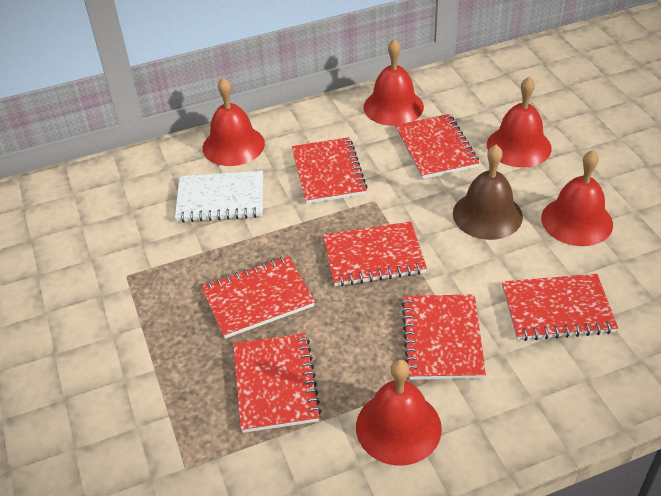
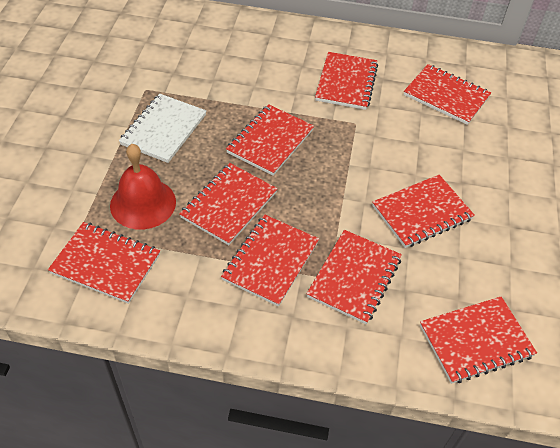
brown bell: [453,145,523,240] = 1 -> none = 0
red bell: [203,78,265,166] [356,359,442,466] [363,39,424,126] [487,77,552,167] [541,150,613,246] = 5 -> [110,144,176,230] = 1
red notebook: [201,256,315,339] [233,333,321,433] [292,137,368,204] [323,222,427,286] [395,114,479,179] [401,294,486,380] [502,274,618,341] = 7 -> [48,222,160,304] [179,163,278,245] [221,214,319,307] [226,104,314,176] [306,230,402,324] [315,52,378,110] [372,175,475,248] [404,64,491,125] [420,296,537,384] = 9

